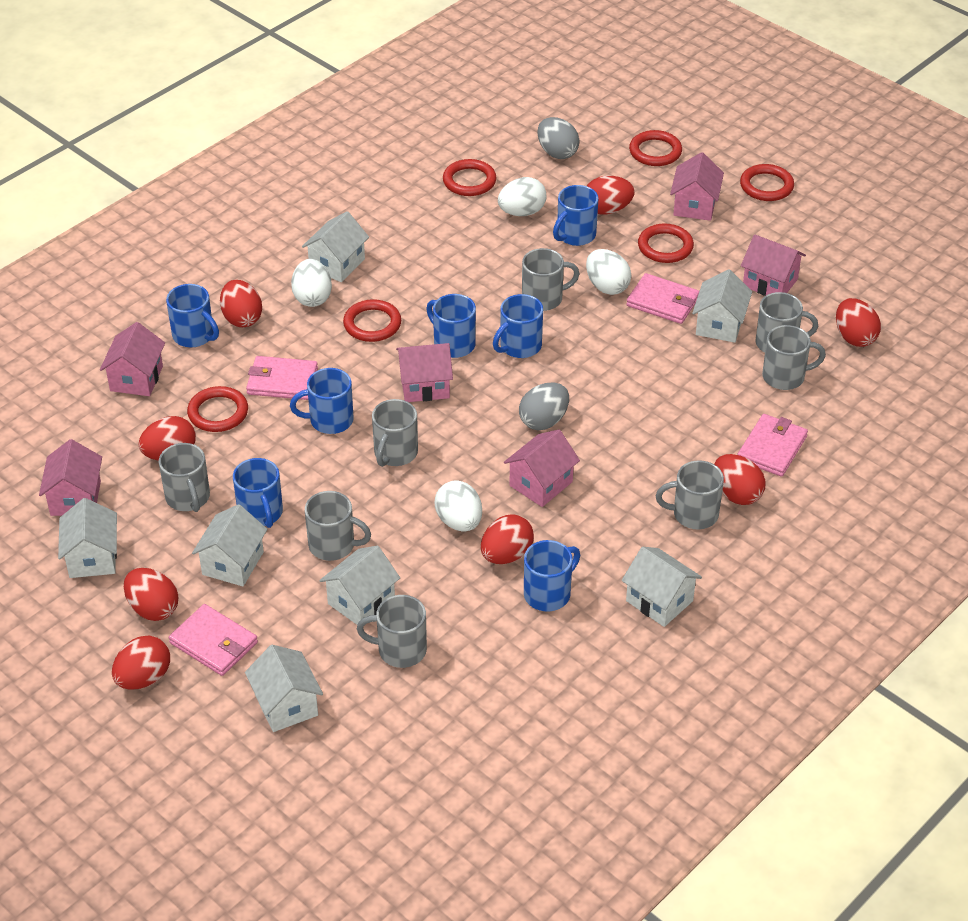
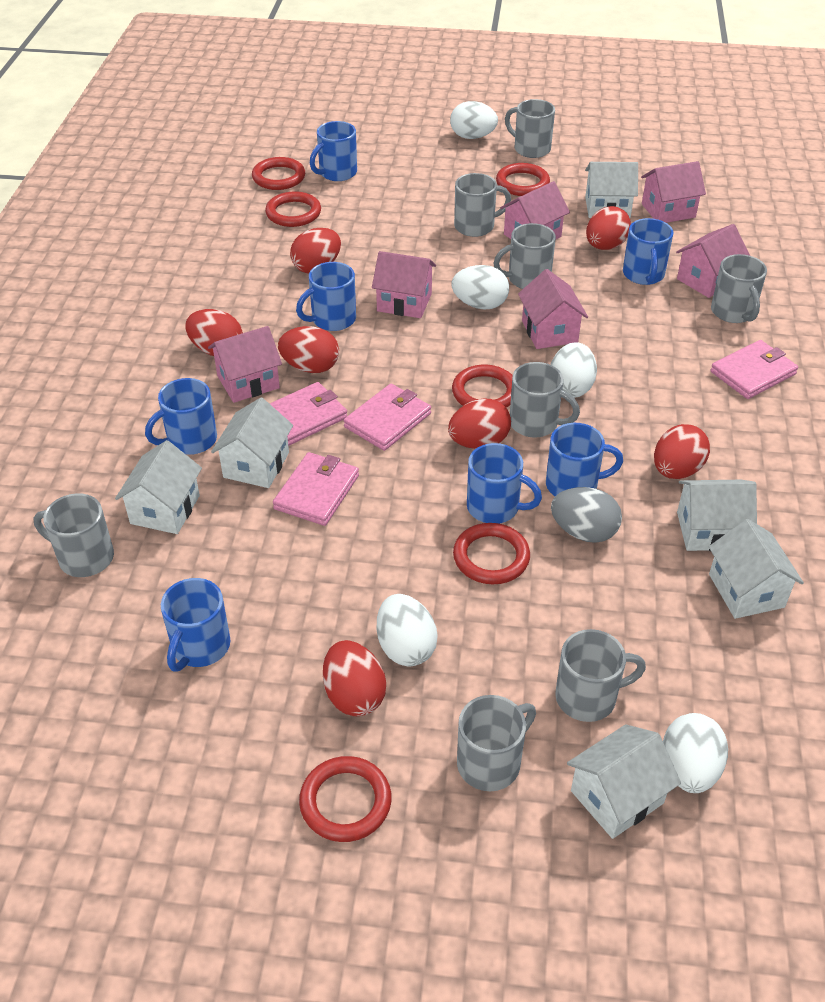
grey egg: [519,382,569,430] [537,117,580,159] = 2 -> [551,487,622,543] = 1
red egg: [112,636,170,690] [124,568,178,621] [138,416,196,460] [220,280,262,327] [481,515,534,564] [587,176,634,215] [714,454,765,505] [836,298,881,347] = 8 -> [185,309,243,356] [278,326,339,373] [290,228,341,274] [323,640,386,716] [448,399,511,449] [586,206,631,250] [654,424,710,479] = 7
white egg: [291,259,332,307] [434,480,482,531] [498,177,546,216] [586,249,632,295] = 4 -> [377,594,438,667] [450,101,498,139] [451,265,509,310] [550,342,597,398] [663,713,728,793] = 5
white house: [58,498,117,578] [192,504,267,586] [245,645,323,732] [302,211,369,282] [319,546,400,625] [622,547,702,627] [692,269,752,343] = 7 -> [115,440,202,534] [211,398,293,488] [567,724,681,839] [585,162,638,218] [677,480,757,551] [709,519,804,619] = 6

